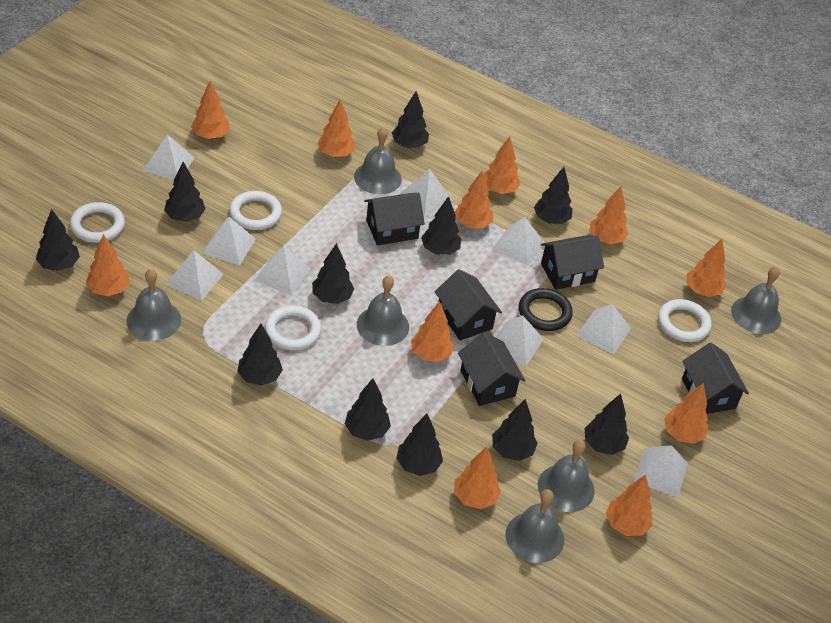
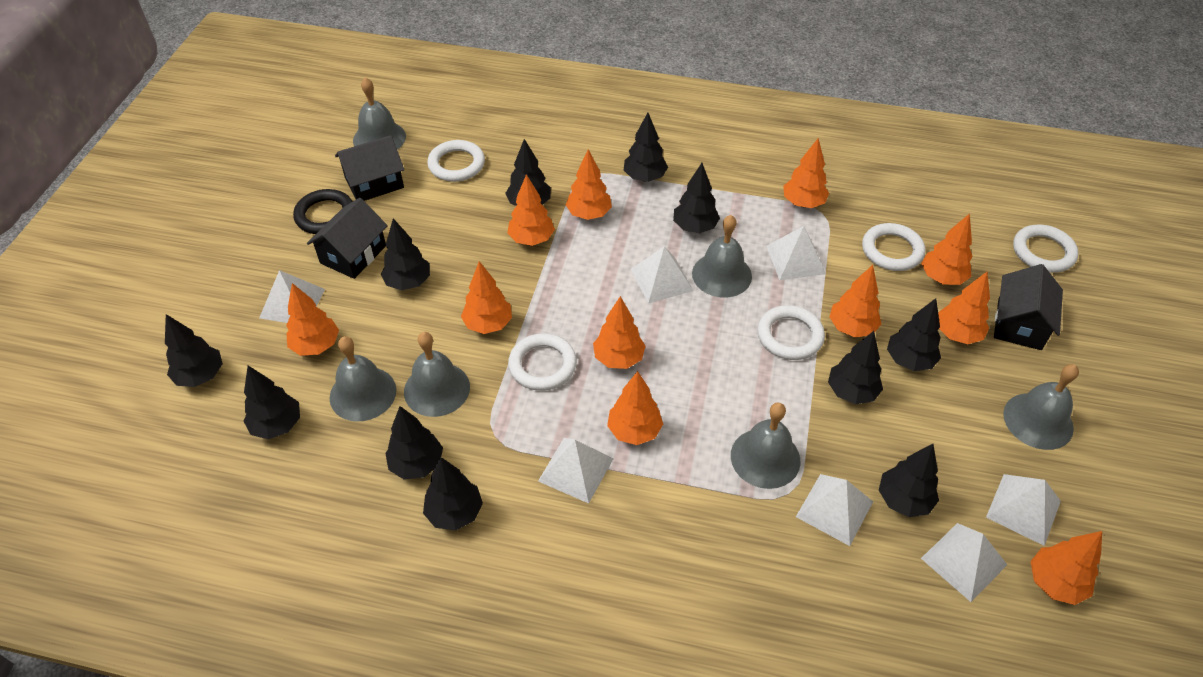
black house: [364,193,425,245] [435,269,502,340] [458,332,526,406] [541,236,604,290] [682,343,749,414] = 5 -> [307,198,388,279] [335,135,404,201] [994,264,1063,350] = 3
white pyramid: [143,134,195,180] [165,250,224,301] [202,217,256,266] [254,246,310,295] [399,169,453,217] [492,217,544,265] [496,315,544,366] [576,304,631,354] [634,445,688,497] = 9 -> [259,270,325,323] [538,438,614,503] [631,246,693,304] [766,226,826,280] [796,474,873,546] [921,523,1007,602] [986,474,1061,546] = 7
white ring: [70,202,125,243] [229,191,282,230] [265,305,321,351] [658,299,712,342] = 4 -> [427,140,485,182] [508,333,577,391] [757,305,825,360] [862,223,925,271] [1013,224,1079,273] = 5

